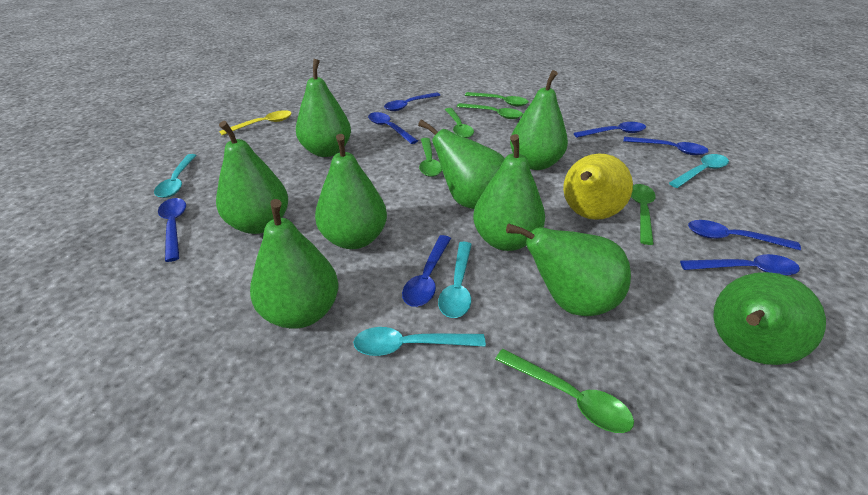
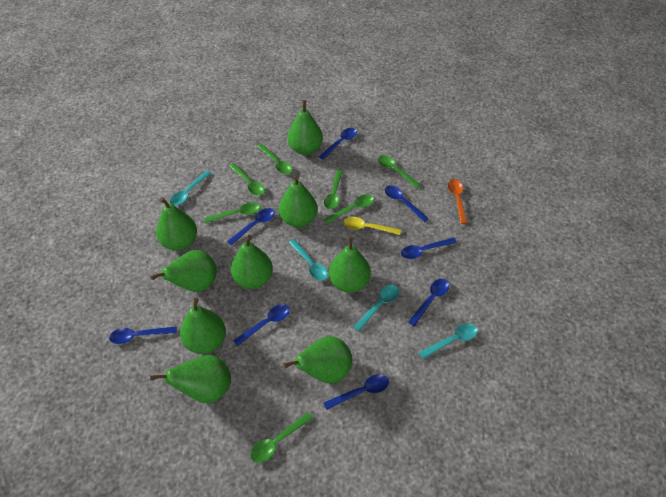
green spoon: [419,138,442,177] [445,108,474,138] [457,103,523,119] [465,92,529,106] [495,349,634,433] [631,184,656,245] = 6 -> [204,202,260,223] [229,163,265,196] [250,412,313,463] [257,144,292,174] [324,170,343,209] [324,195,374,224] [378,155,421,188] = 7
orange spoon: none = 0 -> [448,179,467,224] = 1
yellow pear: [563,154,633,220] = 1 -> none = 0

